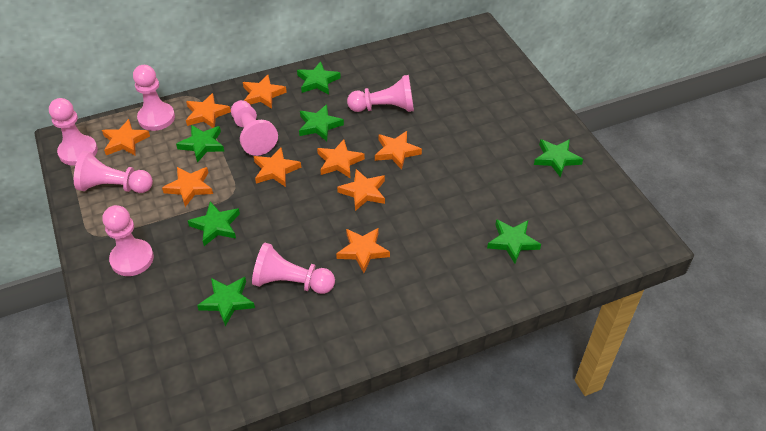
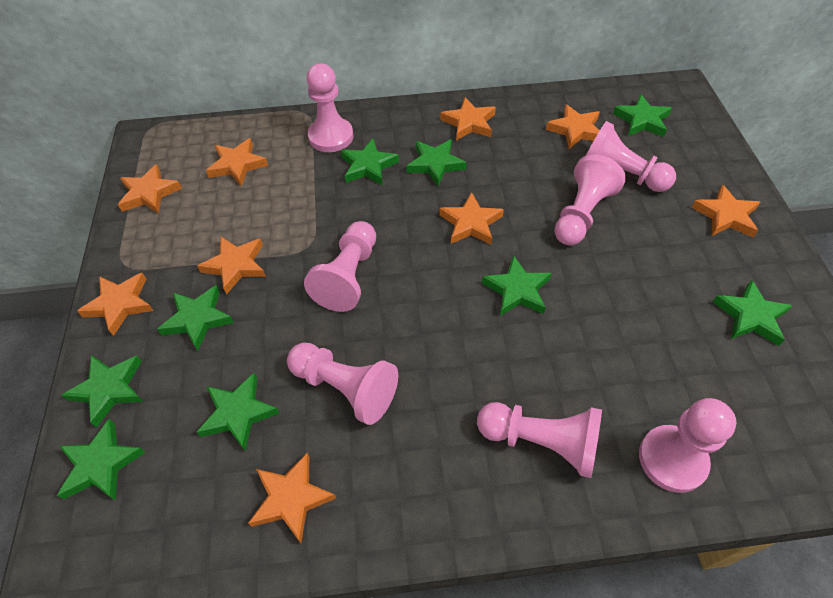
green star: [176,125,225,163] [188,202,240,246] [197,277,255,326] [297,61,341,94] [299,104,344,141] [487,219,541,264] [534,139,583,177] = 7 -> [57,419,146,501] [62,355,143,428] [157,285,234,351] [197,373,279,451] [340,138,399,185] [406,139,467,186] [482,255,552,316] [613,94,672,137] [713,280,793,346] = 9

